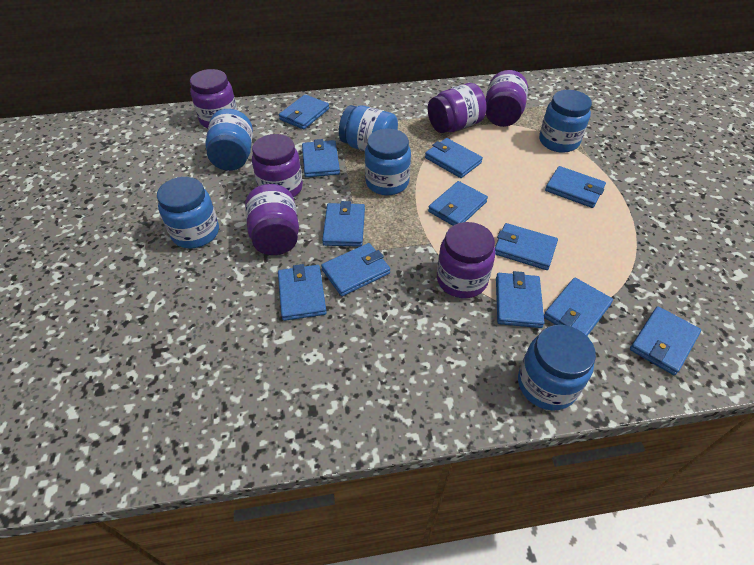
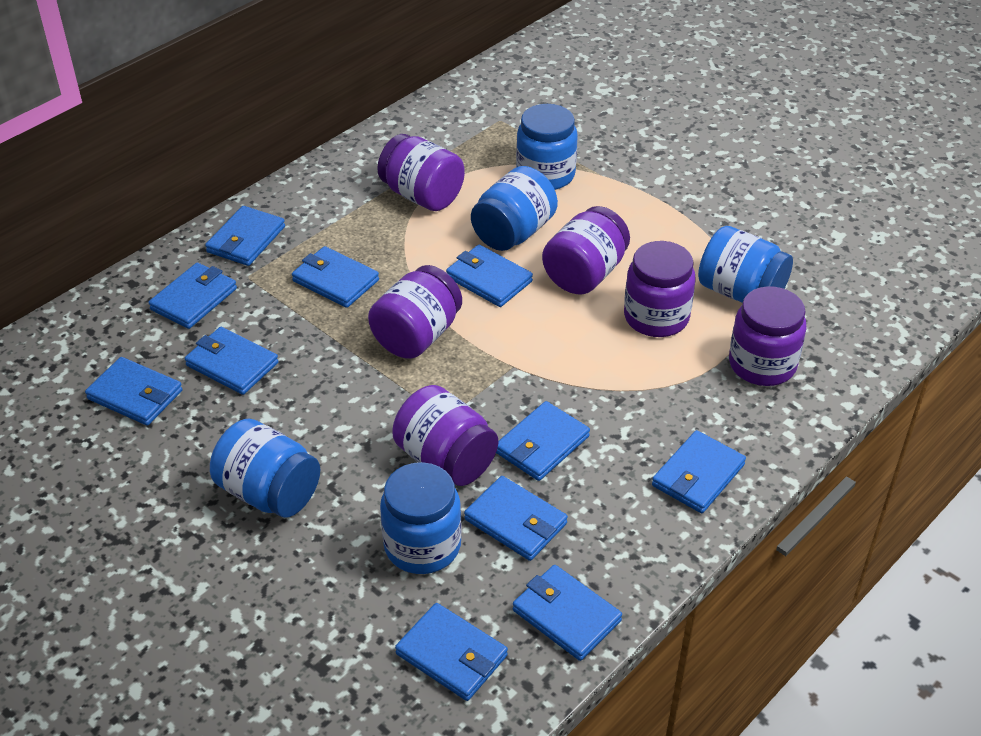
blue jar: [157,177,219,248] [205,109,253,171] [339,105,398,151] [365,129,411,195] [518,325,596,411] [539,90,592,153] = 6 -> [210,419,320,518] [380,462,462,574] [471,166,558,251] [516,104,578,190] [698,226,793,303] = 5
blue wallet: [278,264,327,321] [279,94,329,129] [302,139,340,177] [321,243,390,296] [322,201,365,247] [425,138,483,178] [428,181,488,226] [495,223,558,270] [496,271,545,328] [544,278,613,336] [545,166,606,208] [630,306,701,375] = 12 -> [85,357,183,425] [149,263,237,329] [185,327,279,395] [205,206,285,266] [292,246,379,308] [395,603,508,701] [446,245,533,307] [464,476,568,561] [496,401,590,481] [513,565,622,661] [652,430,746,513] = 11

